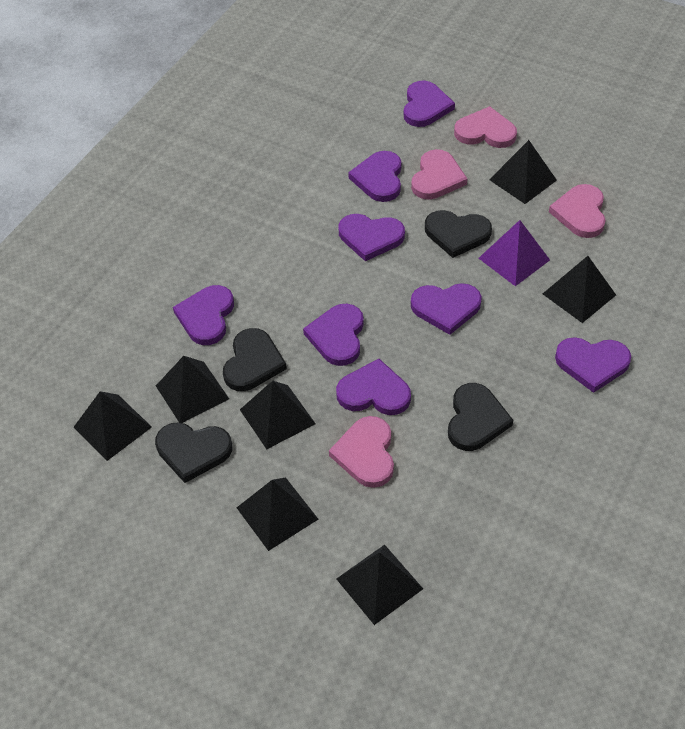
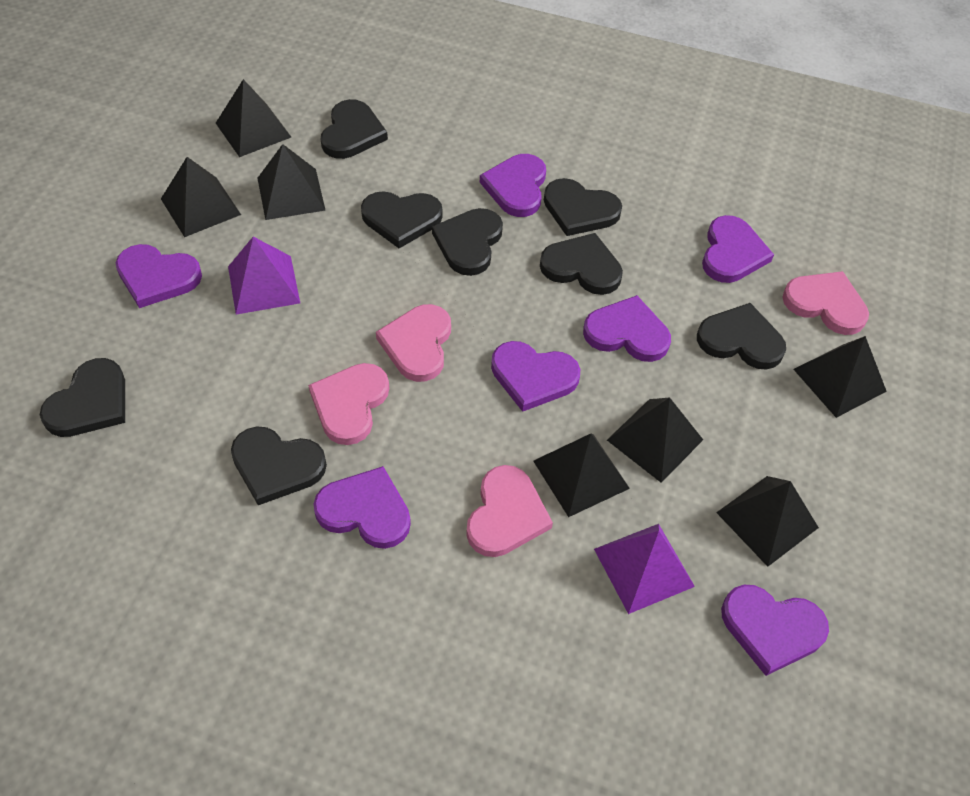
black heart: [155,422,232,483] [223,328,287,391] [425,210,492,258] [448,383,513,451] = 4 -> [40,358,125,437] [231,426,327,505] [321,99,388,159] [361,191,443,248] [432,208,503,276] [540,233,623,295] [544,178,622,236] [697,303,786,370] = 8
purple heart: [173,285,234,345] [303,304,364,366] [336,359,411,415] [338,214,405,261] [348,151,401,202] [404,80,455,127] [411,283,482,335] [555,337,631,393] = 8 -> [116,244,202,308] [313,466,411,549] [480,154,546,217] [491,341,580,412] [583,295,671,362] [702,215,774,283] [721,585,829,676] = 7
purple pyramid: [479,220,550,286] = 1 -> [228,237,300,315] [594,524,695,614] = 2

